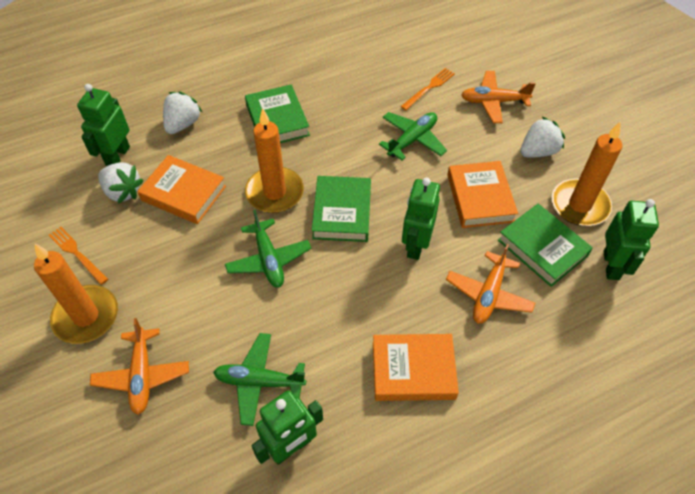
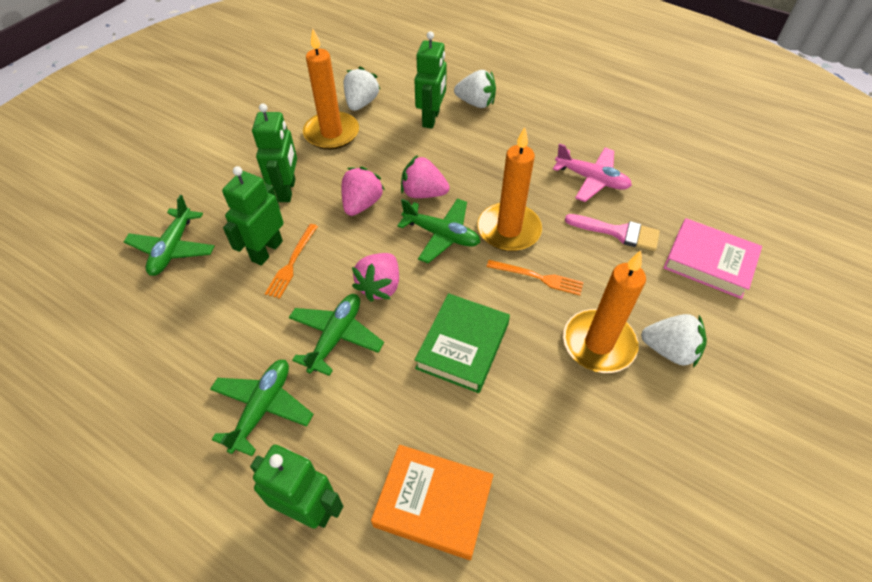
green book: [245,84,310,143] [312,176,371,242] [498,204,593,287] = 3 -> [415,293,510,393] = 1
green plane: [213,333,306,426] [225,210,311,288] [379,112,447,161] = 3 -> [124,195,214,276] [210,360,314,456] [289,294,384,376] [397,198,480,263] = 4
orange book: [137,155,226,224] [373,334,459,401] [447,161,518,228] = 3 -> [371,445,494,560] = 1
orange plane: [90,318,189,415] [446,244,535,324] [461,71,536,123] = 3 -> none = 0
pink book: none = 0 -> [663,218,762,299] = 1
pink brush: none = 0 -> [565,214,660,251] = 1
pink plane: none = 0 -> [553,143,632,202] = 1
pink strawberry: none = 0 -> [341,167,385,216] [352,253,399,302] [401,155,450,198] = 3

